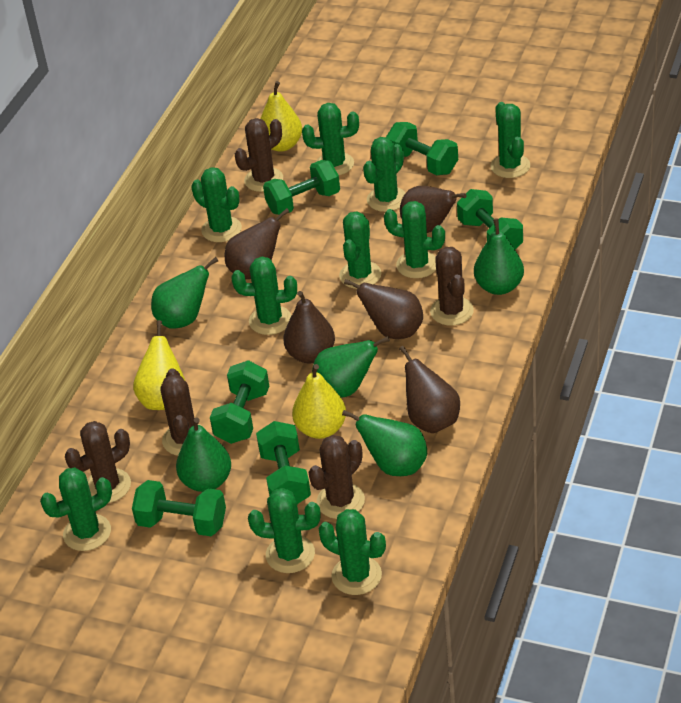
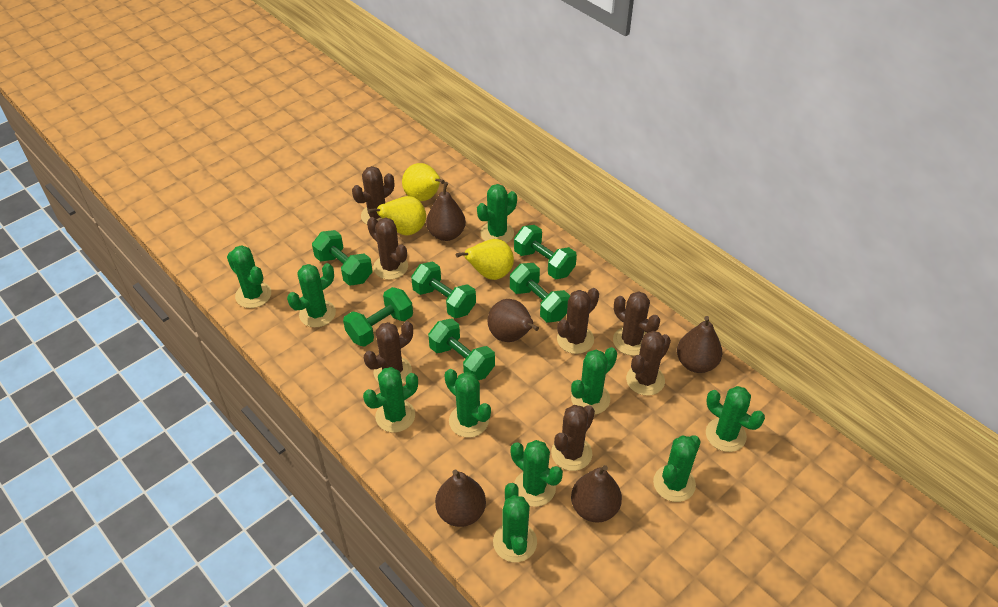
brown cactus: [65,421,131,503] [160,368,207,456] [235,118,283,192] [308,435,365,519] [430,247,474,326] = 5 -> [352,166,394,224] [364,321,413,384] [367,217,408,280] [551,405,595,471] [557,288,599,354] [613,291,660,356] [626,331,671,396] = 7
green pear: [151,257,218,329] [176,417,231,492] [312,336,390,398] [342,410,427,476] [474,218,524,295] = 5 -> none = 0

